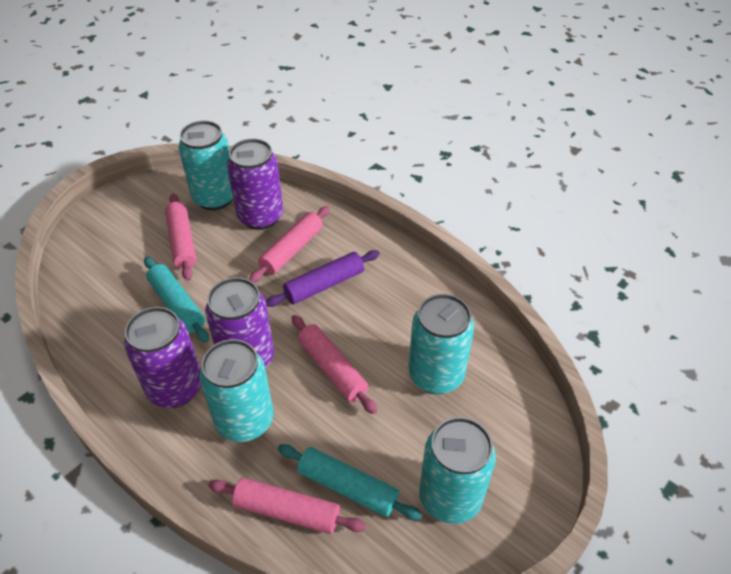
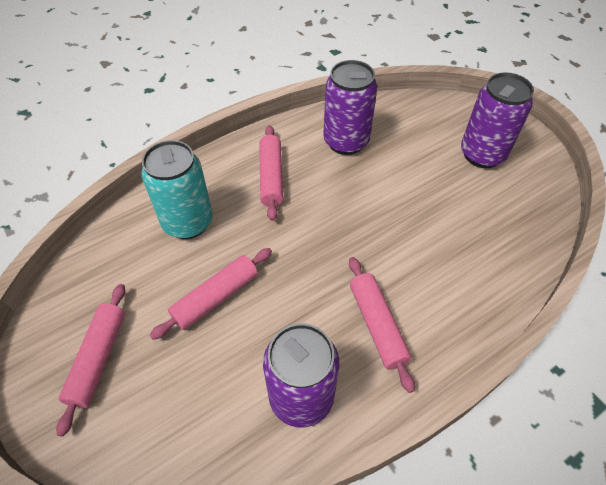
purple rolling pin: [266,250,380,307] = 1 -> none = 0
turquoise can: [178,120,233,211] [199,339,273,442] [409,294,474,394] [419,417,496,524] = 4 -> [141,140,213,239] = 1
turquoise rolling pin: [144,257,209,343] [278,444,422,520] = 2 -> none = 0

